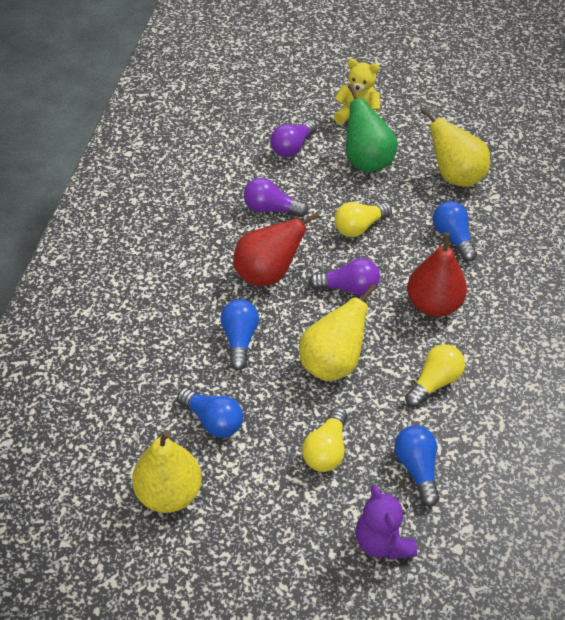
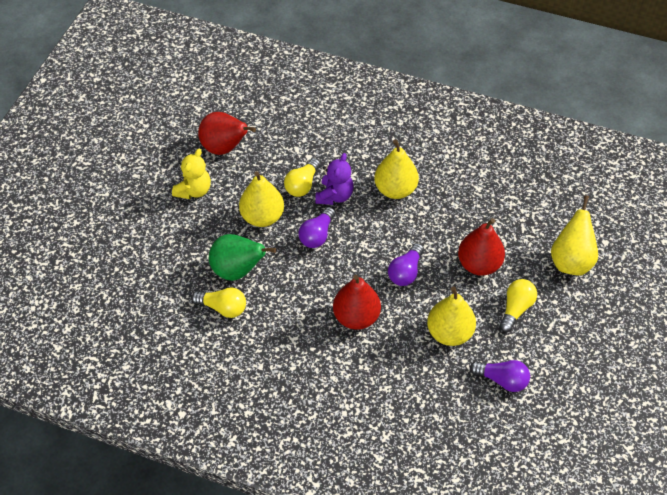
blue light bulb: [177,388,243,438] [220,299,259,370] [394,426,440,507] [433,201,477,262] = 4 -> none = 0
red pear: [233,212,320,286] [407,232,467,317] = 2 -> [198,112,256,155] [333,275,381,330] [458,218,505,276] = 3
yellow pear: [132,430,202,513] [299,284,377,381] [421,108,490,187] = 3 -> [239,171,284,227] [374,140,419,199] [427,287,476,346] [551,195,598,276] = 4

